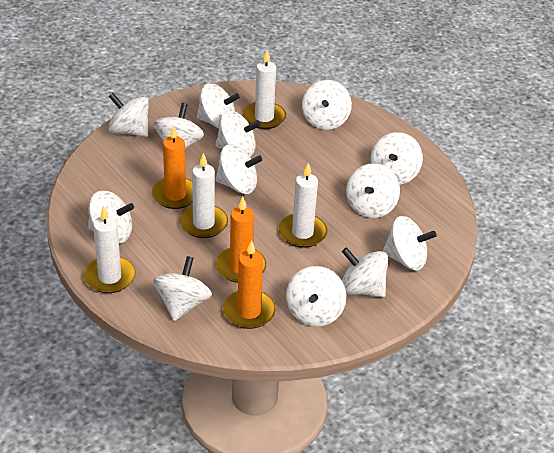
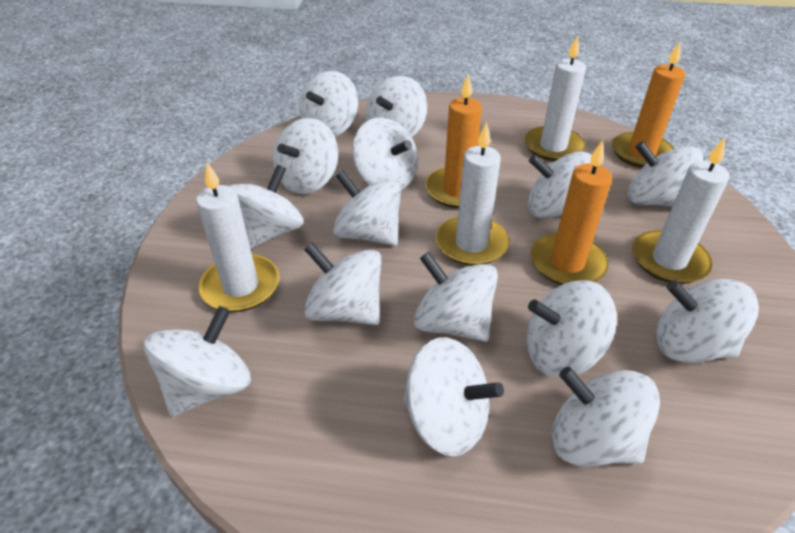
white spinning top: [88,190,134,243] [108,93,149,137] [153,103,204,149] [153,256,212,321] [197,83,240,128] [216,110,261,157] [216,144,262,194] [286,266,346,327] [302,80,352,130] [342,247,388,297] [346,163,400,218] [371,132,423,185] [383,216,437,270] = 13 -> [144,306,251,417] [229,165,304,249] [273,118,338,194] [299,71,358,137] [304,243,381,325] [333,170,402,246] [352,118,418,189] [365,76,427,137] [403,337,504,456] [414,252,498,342] [526,280,617,378] [528,151,592,218] [551,367,660,467] [628,141,703,207] [656,279,759,363] = 15

